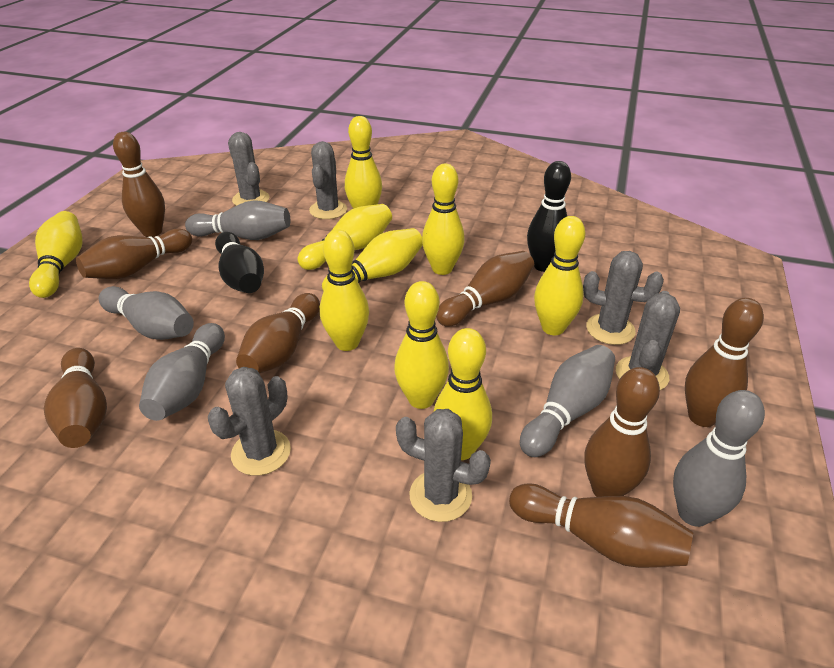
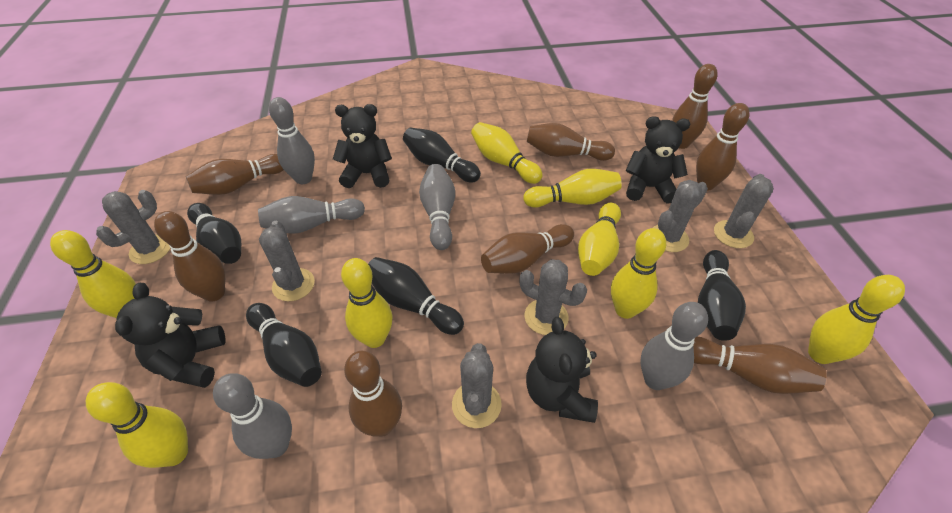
black bowling pin: [215,232,264,293] [527,161,571,272] = 2 -> [187,203,241,264] [246,303,322,387] [368,257,464,335] [403,128,481,182] [698,250,746,341] = 5
black teddy bear: none = 0 -> [115,283,225,388] [333,104,392,188] [526,317,598,423] [625,116,690,204] = 4
yellow bowling pin: [29,211,83,298] [297,204,392,270] [320,230,369,351] [322,228,423,291] [345,116,382,209] [394,281,449,409] [422,164,465,275] [434,328,492,460] [534,216,585,335] = 9 -> [50,230,136,318] [86,382,188,468] [341,258,392,348] [471,122,543,184] [523,169,622,208] [578,203,621,276] [611,228,666,319] [808,275,905,364] = 8

